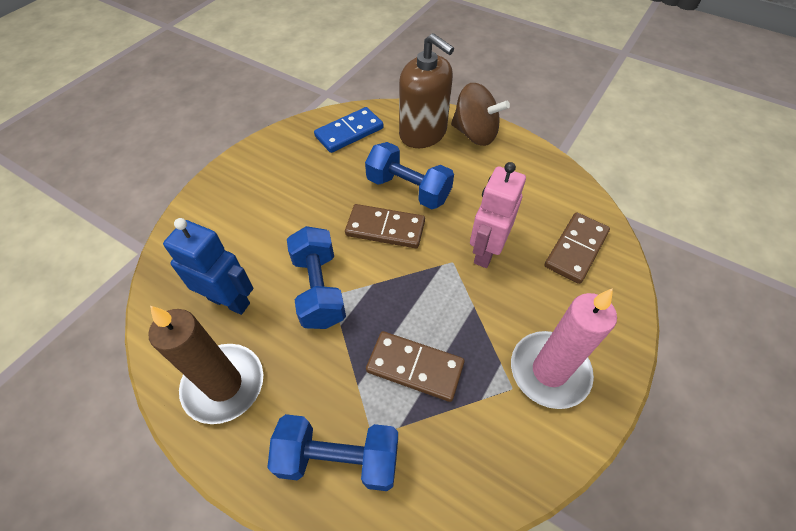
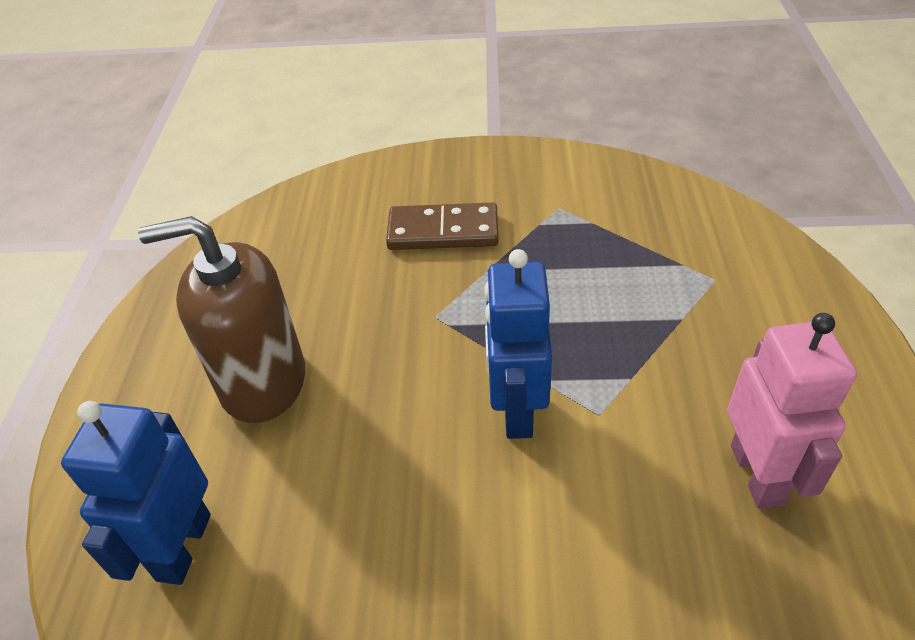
blue domino: [314,107,384,153] = 1 -> none = 0
blue dumbbell: [267,414,398,491] [287,226,346,329] [365,142,454,209] = 3 -> none = 0
blue robot: [163,218,253,315] = 1 -> [61,401,211,585] [484,249,552,439] = 2
brown candle: [148,306,263,424] = 1 -> none = 0
brown domino: [345,204,425,248] [366,331,465,402] [544,212,610,284] = 3 -> [386,202,498,250] = 1
brown spinning top: [451,83,510,146] = 1 -> none = 0
pink candle: [511,288,617,409] = 1 -> none = 0

